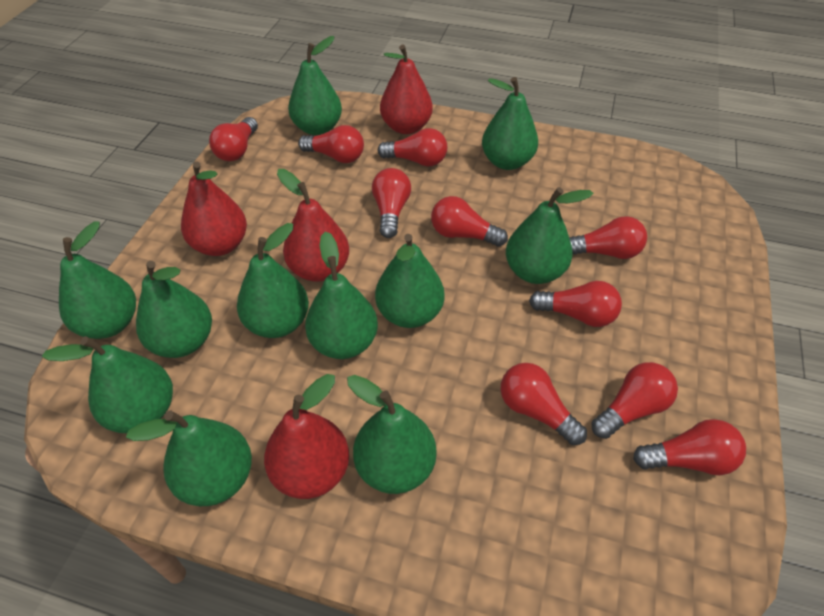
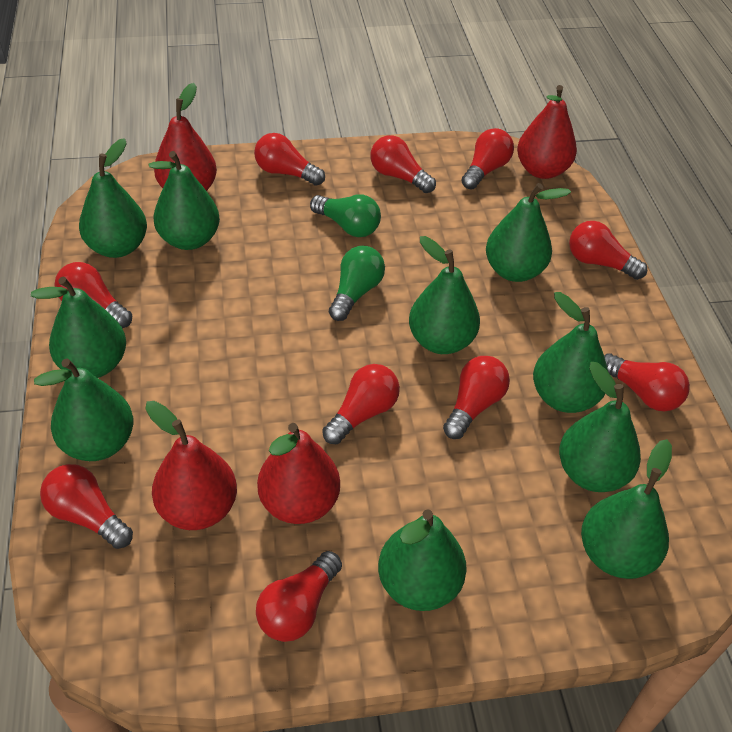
green light bulb: none = 0 -> [310,194,381,237] [329,246,385,321] = 2
green pear: [42,336,173,433] [59,221,136,339] [126,410,252,506] [136,261,212,358] [237,223,309,338] [288,36,342,135] [305,231,378,359] [347,375,437,494] [375,234,445,328] [482,77,538,170] [506,187,593,284] = 11 -> [31,277,126,378] [34,358,134,461] [79,138,147,258] [148,151,220,250] [378,509,467,611] [409,236,480,354] [486,183,571,282] [533,292,608,413] [559,362,641,492] [581,439,672,579] = 10

